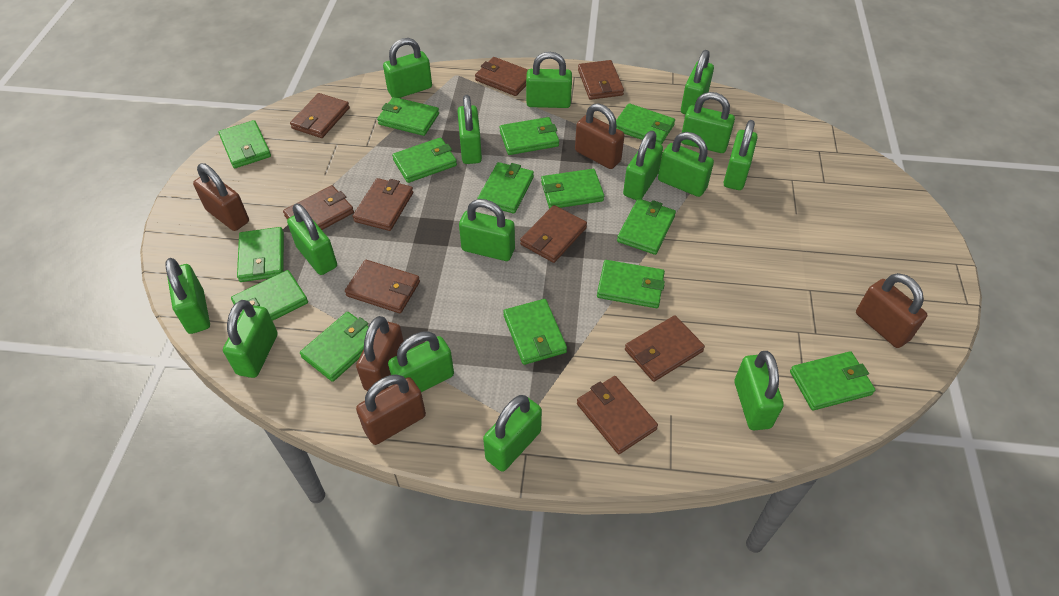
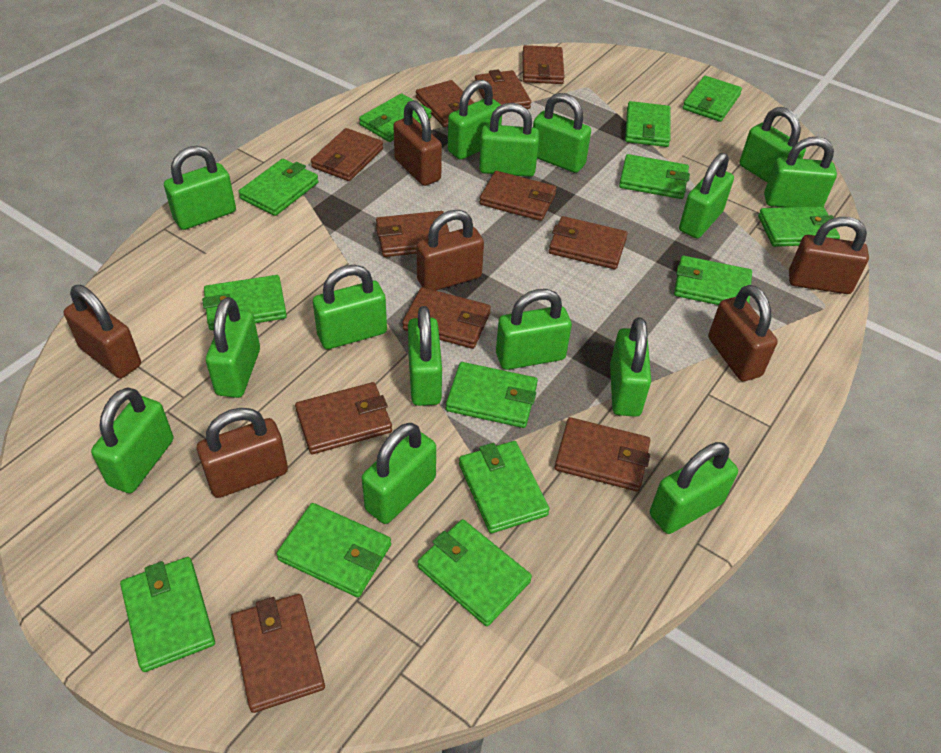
brown padlock: [193,163,249,231] [356,316,404,392] [356,374,426,445] [575,103,625,169] [856,273,927,348] = 5 -> [64,285,141,378] [197,408,288,498] [393,101,442,186] [417,210,484,291] [708,285,778,381] [789,217,869,294] = 6
brown wallet: [283,185,354,230] [290,93,350,138] [345,260,420,313] [353,178,413,231] [475,57,528,96] [520,205,587,263] [577,376,658,454] [578,60,624,100] [625,315,705,382] = 9 -> [231,594,325,713] [295,382,392,454] [311,128,383,181] [376,211,449,257] [402,287,491,349] [416,80,474,127] [475,69,531,109] [479,171,556,221] [522,45,565,84] [549,216,628,269] [555,417,650,491] = 11
green wallet: [219,120,271,168] [231,270,308,321] [237,227,284,282] [300,312,369,382] [377,97,439,136] [392,137,457,183] [477,162,534,214] [500,117,559,155] [503,299,567,365] [541,169,604,209] [597,260,665,308] [616,103,675,145] [617,198,676,255] [790,351,875,411] = 14 -> [120,557,215,672] [202,275,287,330] [239,159,319,216] [276,503,391,597] [359,93,432,142] [418,519,532,627] [446,362,538,428] [459,441,550,533] [619,154,690,199] [625,101,671,147] [674,256,752,305] [683,76,742,122] [758,206,840,247] = 13

